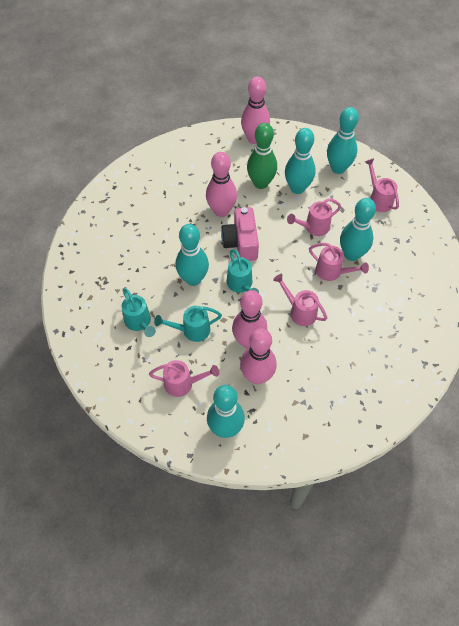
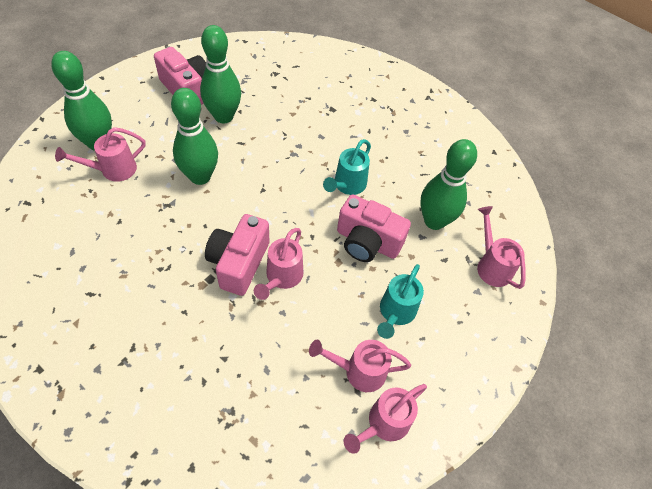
green bowling pin: [247,123,277,189] = 1 -> [51,51,112,151] [171,88,218,185] [200,25,241,123] [420,139,477,230] = 4
pink bowling pin: [206,152,237,217] [232,290,267,348] [240,328,277,384] [241,76,270,144] = 4 -> none = 0
pink camera: [221,207,259,261] = 1 -> [154,47,206,105] [205,214,269,296] [337,194,411,262] = 3
turquoise bowling pin: [175,224,209,286] [207,385,245,438] [285,128,316,194] [327,107,359,174] [340,198,376,261] = 5 -> none = 0
turquoise watering can: [122,288,156,337] [154,306,222,342] [227,250,259,293] = 3 -> [323,139,371,195] [377,264,424,339] = 2

